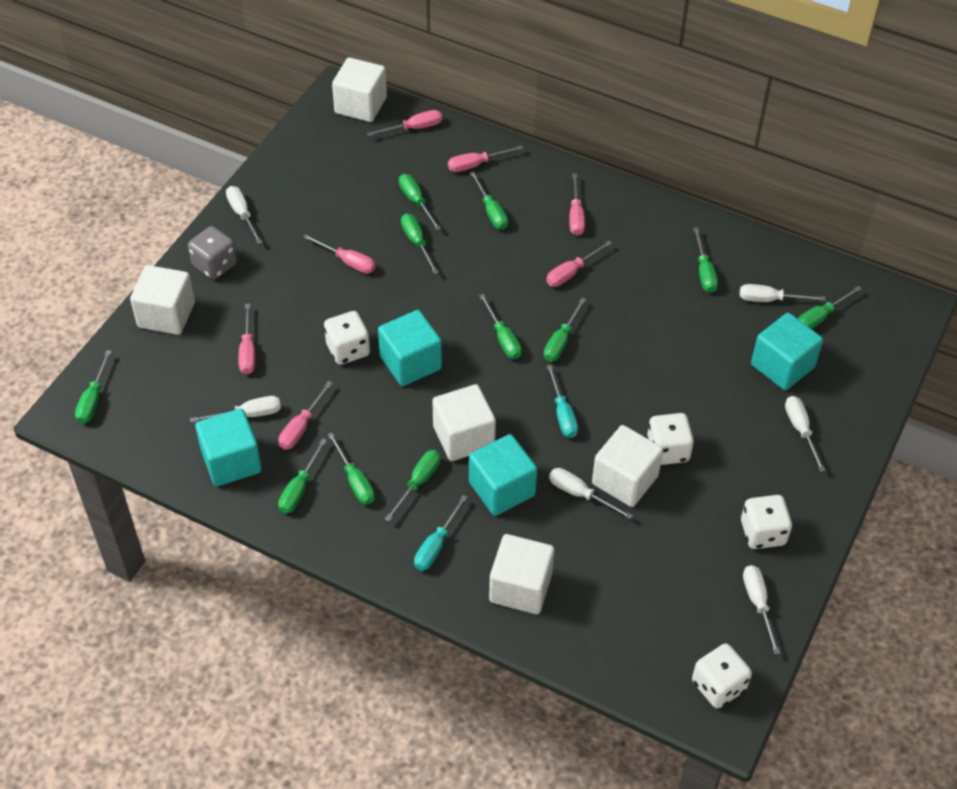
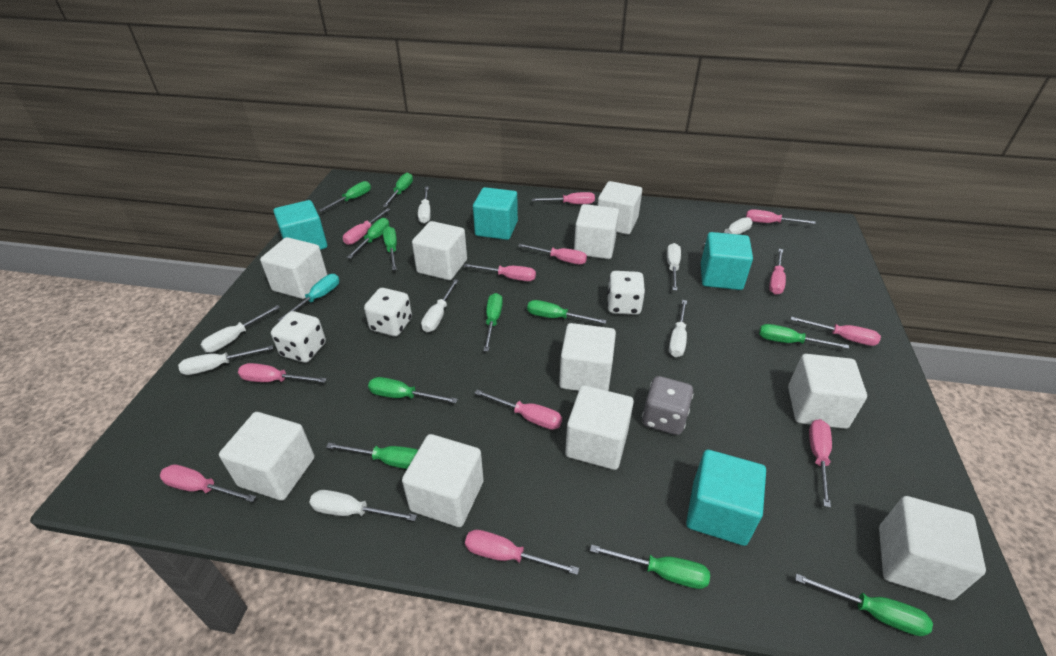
pink screwdriver: [238,304,255,374] [278,381,333,450] [303,234,376,274] [367,110,442,136] [448,145,524,172] [546,240,612,287] [569,174,585,236] = 7 -> [160,464,256,502] [238,363,327,383] [343,208,390,245] [464,264,536,281] [465,530,579,575] [474,390,562,430] [518,244,587,265] [532,192,595,204] [746,209,816,224] [769,249,786,295] [791,317,881,346] [809,419,832,508] = 12
turquoise screwdriver: [414,495,468,571] [546,364,578,438] = 2 -> [278,274,339,321] = 1
white cube: [130,265,195,335] [332,58,387,122] [432,384,496,461] [489,534,555,614] [592,425,663,507] = 5 -> [219,412,315,501] [260,237,327,299] [402,434,484,527] [412,221,467,280] [559,323,616,391] [565,385,634,470] [574,204,619,259] [597,181,642,235] [788,354,867,429] [879,496,986,600] = 10
white dice: [324,311,370,365] [647,413,694,465] [692,643,752,708] [741,495,792,549] = 4 -> [271,311,326,363] [364,288,412,336] [607,271,645,315] = 3
white screwdriver: [190,396,281,423] [226,186,263,244] [549,468,633,519] [740,284,826,302] [743,565,780,655] [785,396,826,472] = 6 -> [178,345,273,375] [201,305,280,353] [309,490,417,521] [418,187,431,223] [421,279,458,332] [667,243,681,291] [669,300,687,357] [704,217,753,245] = 8

